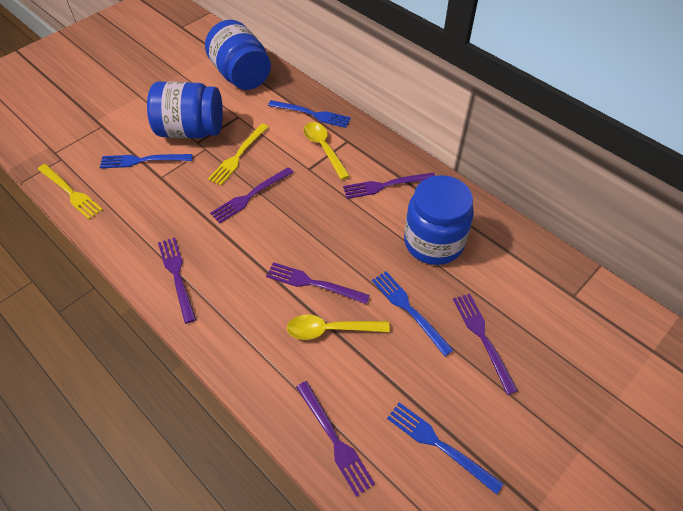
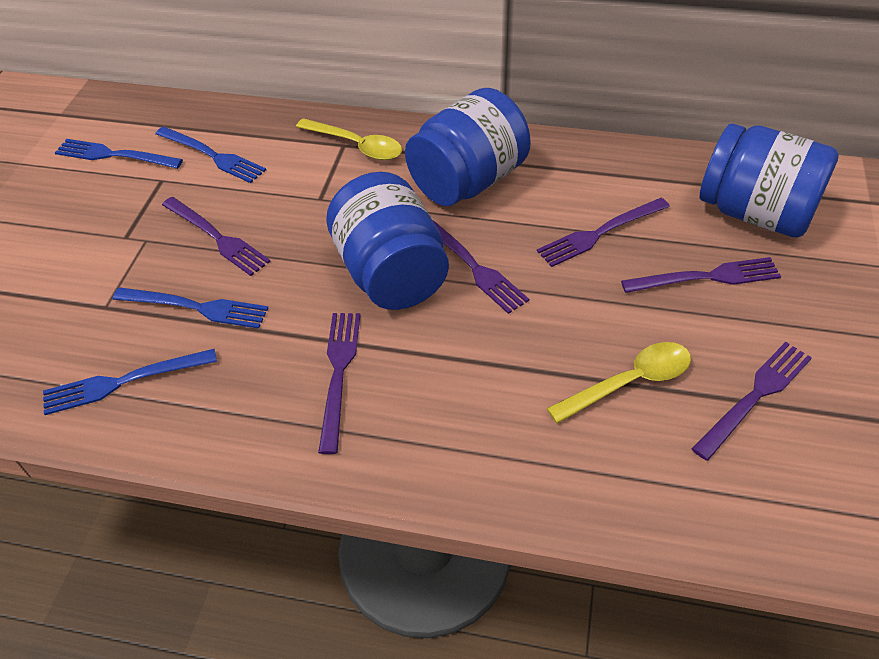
yellow fork: [38,164,103,219] [208,124,269,185] = 2 -> none = 0

